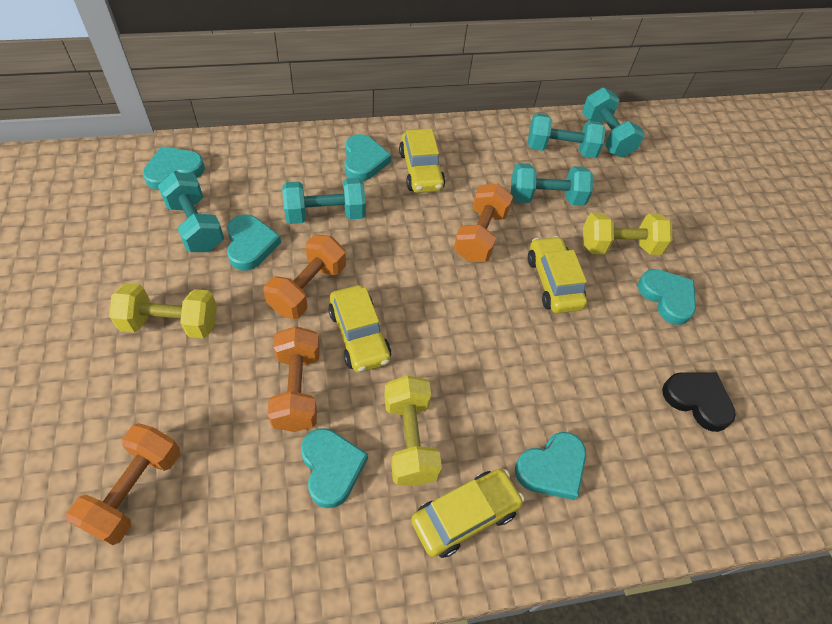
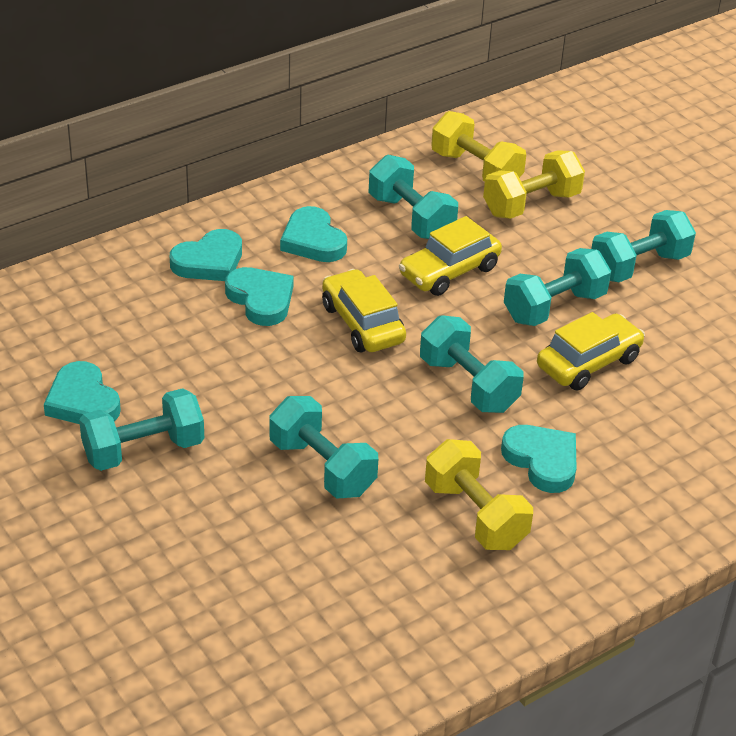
black heart: [662,373,736,432] = 1 -> none = 0
orange dumbbell: [66,423,180,545] [264,235,346,319] [267,326,320,432] [454,184,513,262] = 4 -> none = 0
turquoise dumbbell: [158,172,224,252] [282,178,366,224] [511,163,593,206] [527,113,606,158] [582,88,645,157] = 5 -> [79,388,204,471] [269,396,378,499] [369,155,458,239] [420,315,524,413] [504,248,611,326] [591,210,696,282] = 6
turquoise heart: [143,146,205,190] [227,214,281,271] [301,428,368,508] [344,134,391,181] [515,432,586,500] [638,269,696,325] = 6 -> [44,361,121,424] [170,229,242,281] [225,267,294,326] [280,206,347,262] [501,425,577,493] = 5
yellow car: [328,285,391,373] [399,129,445,193] [411,469,525,558] [528,236,587,313] = 4 -> [322,269,406,353] [399,216,502,296] [537,312,645,391] = 3

